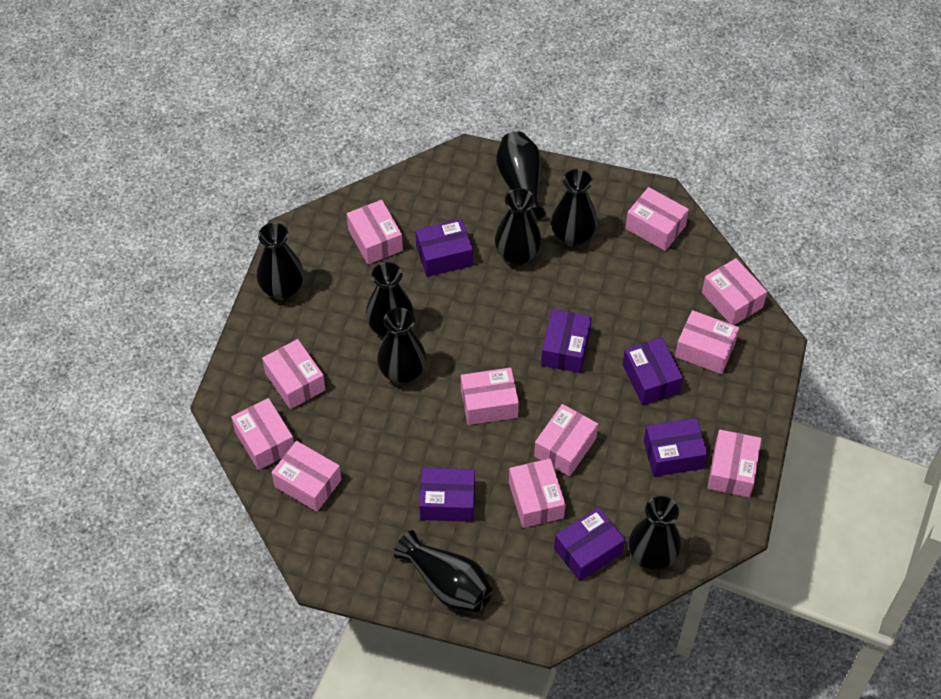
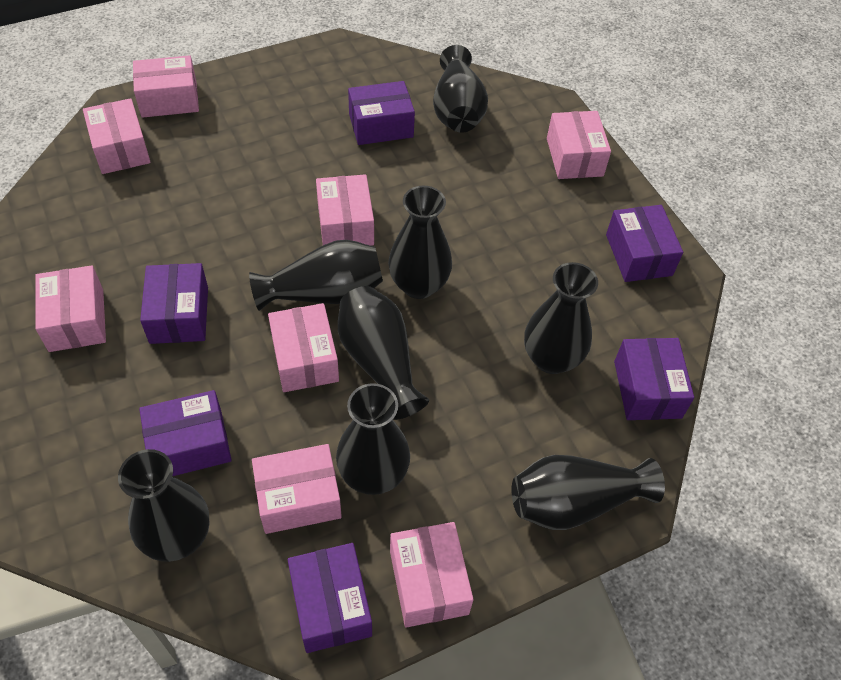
pink box: [231,398,294,470] [262,339,326,409] [272,441,341,512] [347,200,403,264] [461,368,519,425] [509,459,565,528] [534,404,598,476] [625,187,689,251] [675,310,739,374] [702,258,767,325] [708,430,761,497] = 11 -> [35,265,106,352] [83,98,151,174] [133,55,199,118] [252,444,342,534] [268,303,339,392] [316,174,374,246] [390,522,473,627] [547,111,611,179] = 8

